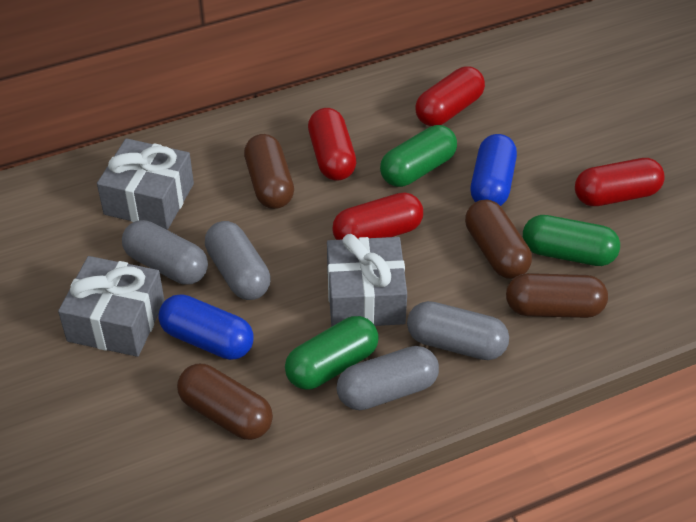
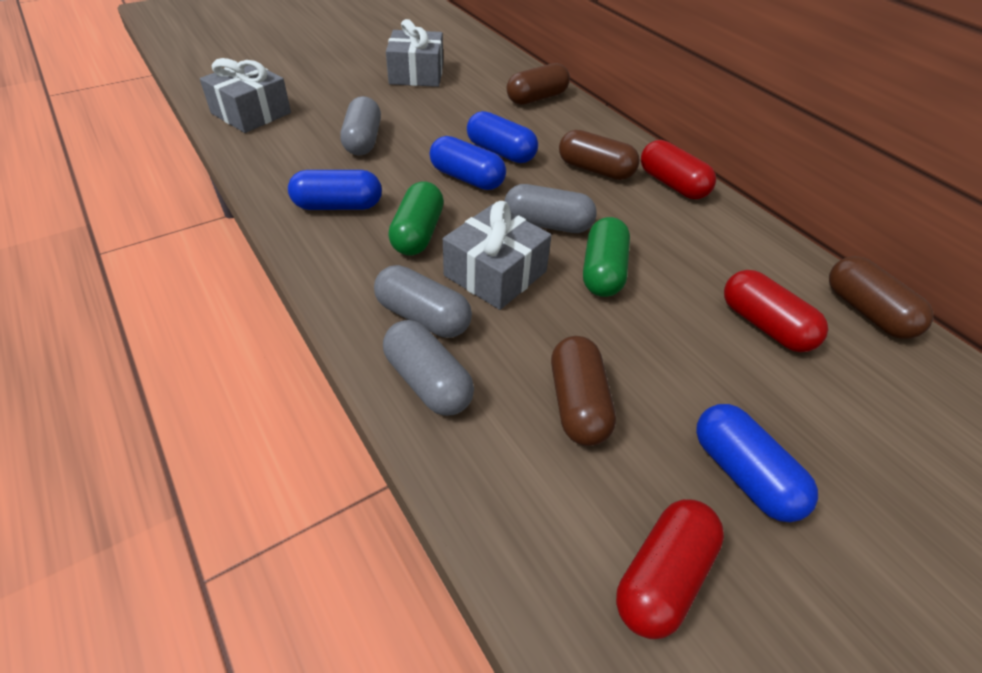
blue capsule: [158,294,254,360] [471,134,517,206] = 2 -> [288,170,382,210] [430,136,506,190] [467,111,538,163] [696,404,818,522] = 4
green capsule: [285,316,379,390] [380,125,457,187] [523,215,620,266] = 3 -> [388,181,444,256] [583,217,630,297] = 2
red capsule: [308,108,356,181] [332,192,423,240] [415,66,485,126] [575,158,664,206] = 4 -> [616,499,724,639] [641,140,716,199] [724,270,828,352] = 3

